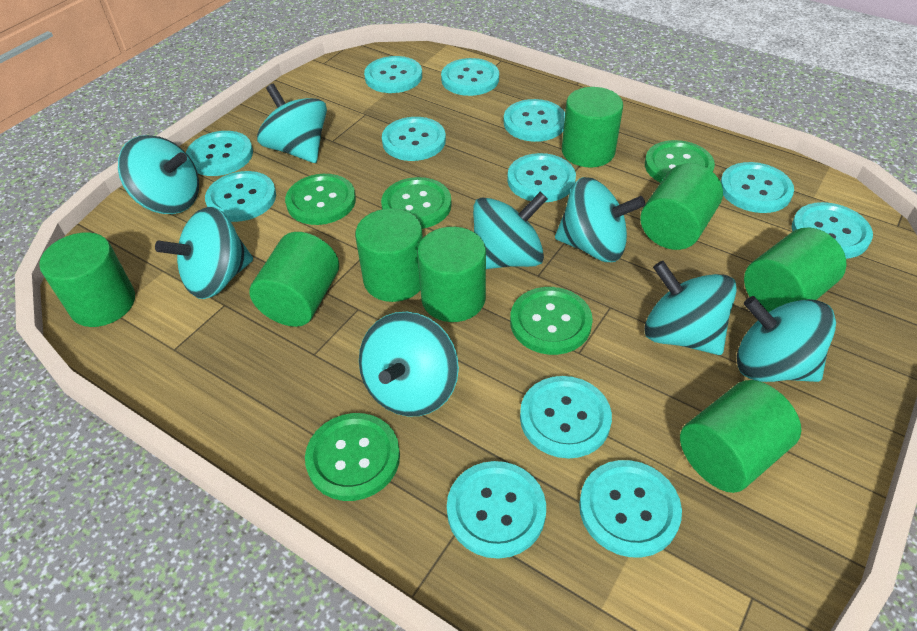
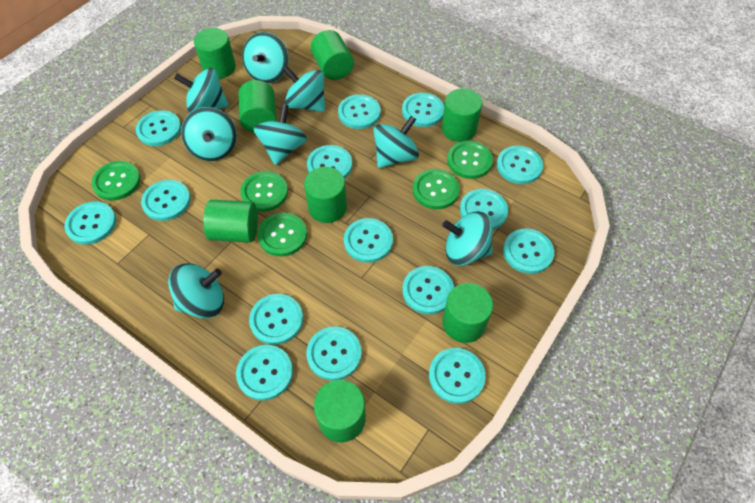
turquoise button: [186,131,253,176] [205,171,276,222] [364,56,422,93] [382,117,446,161] [441,58,499,96] [447,461,546,559] [504,99,565,142] [507,153,576,202] [520,376,612,458] [579,460,682,557] [720,162,794,213] [792,202,873,259] = 12 -> [65,201,116,245] [136,110,181,146] [141,180,191,221] [236,345,293,401] [249,294,303,345] [307,145,352,179] [307,326,362,381] [338,94,381,129] [344,218,393,263] [402,93,444,127] [402,266,454,315] [429,348,486,404] [460,189,508,230] [497,146,543,184] [503,228,554,274] = 15

